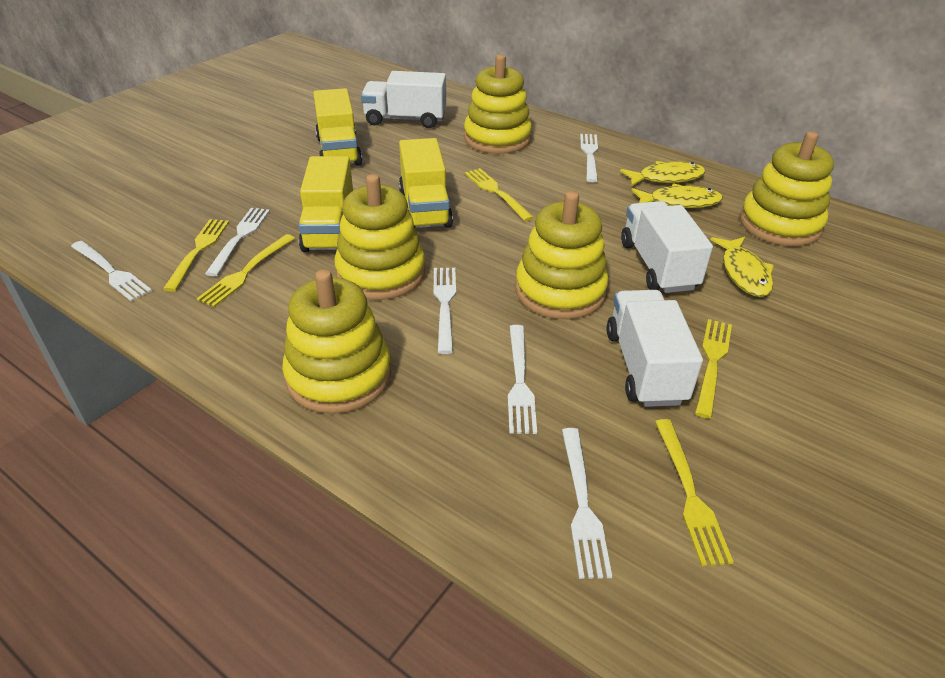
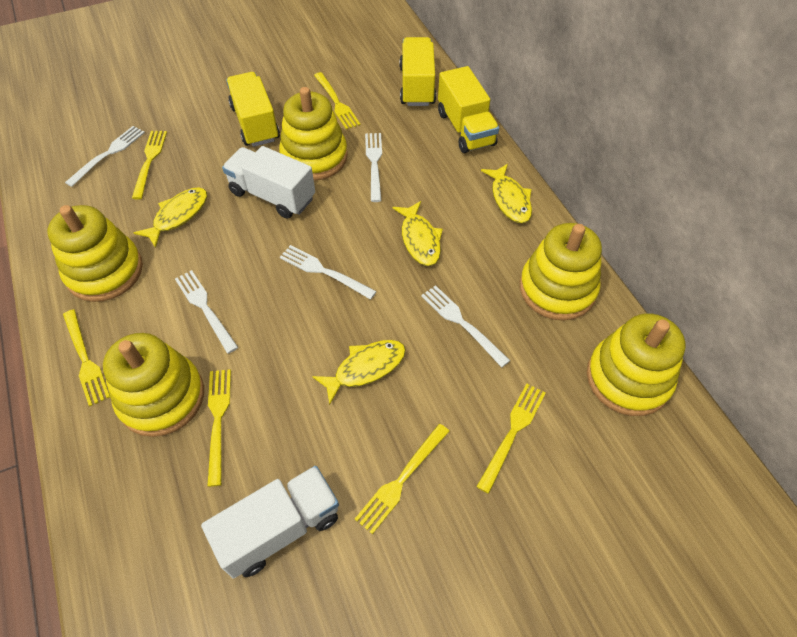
white fork: [71,241,152,301] [205,208,270,276] [433,268,456,354] [508,325,537,434] [562,428,612,579] [580,134,598,182] = 6 -> [65,126,145,187] [175,270,238,354] [280,245,377,300] [365,133,382,202] [421,285,510,368] = 5
white truck: [361,71,446,128] [606,290,703,407] [621,201,713,293] = 3 -> [201,466,339,578] [222,146,315,219] = 2
yellow fish: [620,161,705,187] [631,184,723,208] [710,237,774,297] = 3 -> [134,187,207,248] [312,340,406,405] [392,201,443,266] [481,164,532,223] = 4
yellow fork: [163,219,229,292] [197,234,295,307] [465,168,534,221] [655,419,734,566] [695,319,732,419] = 5 -> [63,310,110,407] [132,131,167,199] [207,369,231,487] [314,72,360,129] [355,424,450,534] [476,384,546,494] = 6

